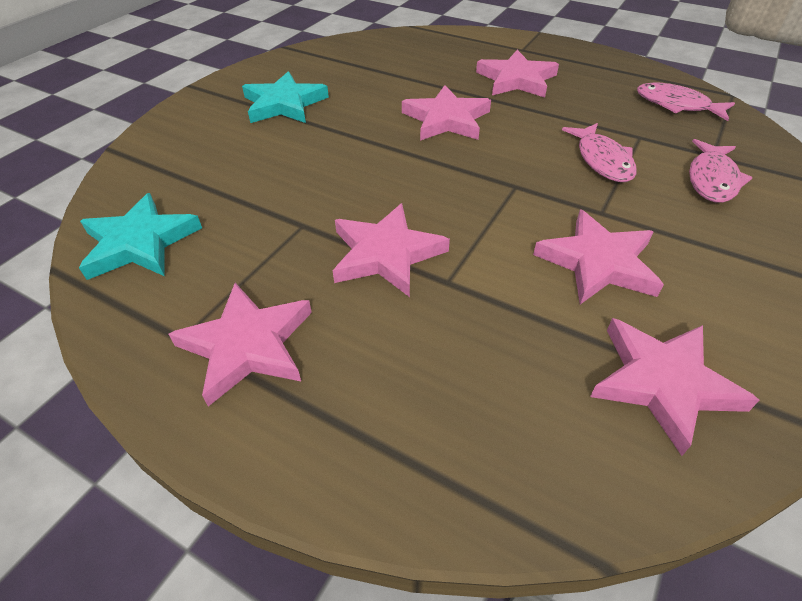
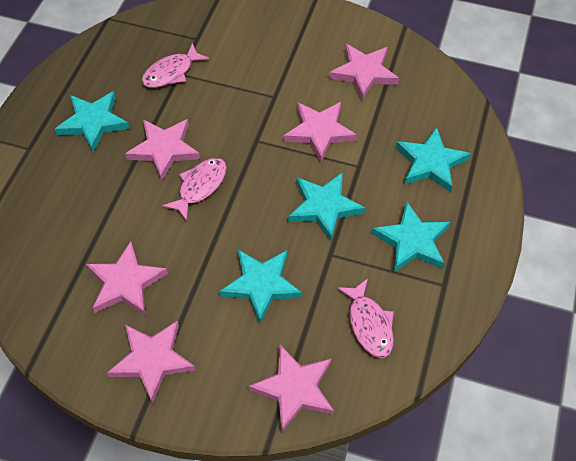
turquoise star: [79,193,202,280] [242,71,329,123] = 2 -> [55,91,130,152] [220,250,302,323] [288,172,365,241] [372,202,450,272] [396,127,471,192] = 5

